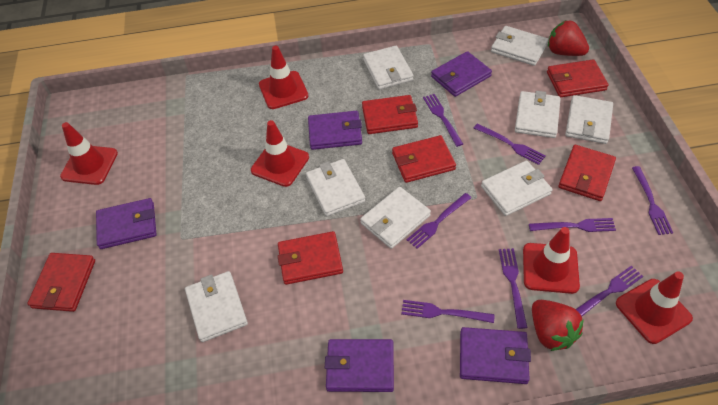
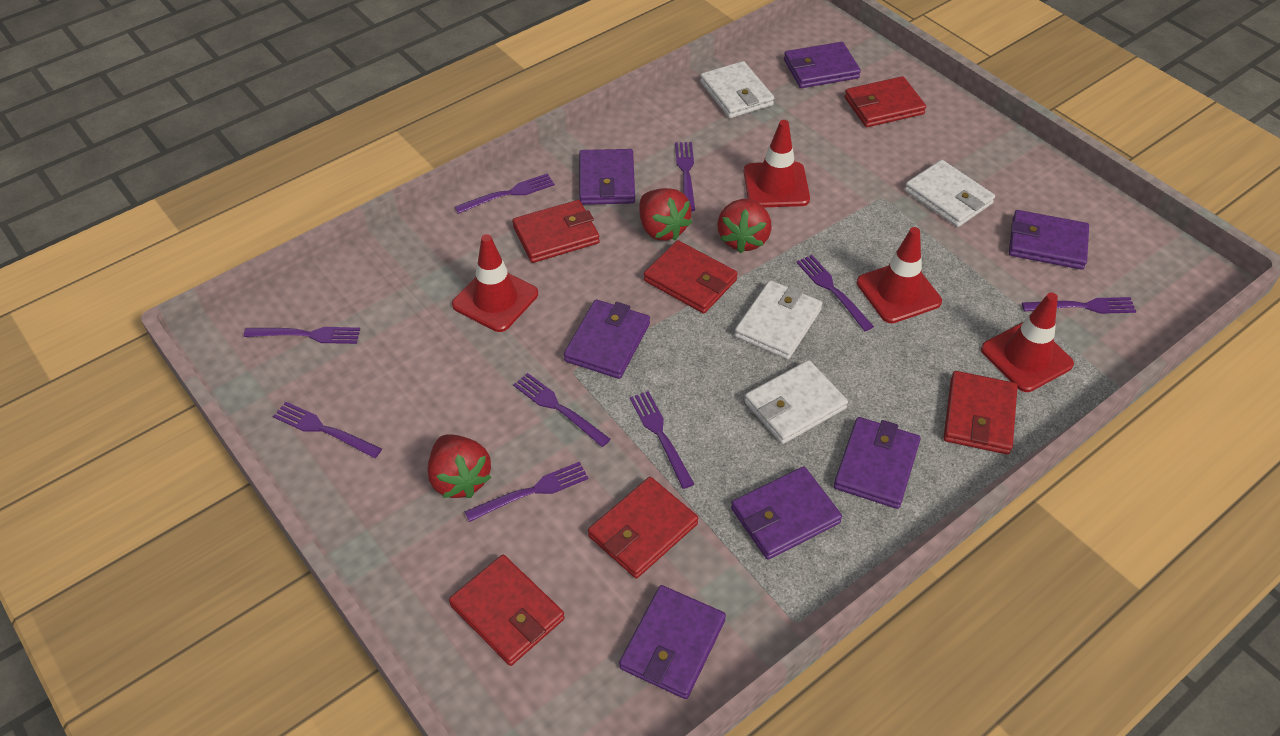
purple fork: [401,300,494,323] [407,193,471,249] [423,94,463,147] [474,124,546,165] [499,248,527,329] [529,218,616,232] [576,265,643,316] [632,166,673,235] = 8 -> [244,327,360,344] [273,402,382,458] [455,173,555,214] [464,462,588,522] [513,373,611,447] [630,391,694,489] [675,142,695,212] [796,255,874,331] [1022,297,1136,314] = 9
purple wallet: [96,198,157,249] [308,111,362,150] [325,339,394,392] [431,51,492,97] [460,327,531,384] = 5 -> [564,299,650,379] [579,149,635,205] [619,585,726,699] [731,466,842,560] [784,42,861,88] [834,417,921,509] [1009,210,1089,270] = 7
red strawberry: [532,300,584,351] [548,20,589,56] = 2 -> [428,435,492,498] [639,188,692,241] [717,199,772,253] = 3
red traffic cone: [60,122,118,185] [251,120,309,187] [259,46,308,109] [523,227,580,294] [616,272,693,344] = 5 -> [452,234,538,332] [744,120,810,207] [857,227,942,323] [981,293,1074,392] = 4
white wallet: [185,271,248,342] [306,159,365,216] [360,187,431,249] [363,46,414,90] [481,160,552,216] [491,26,549,66] [515,91,561,138] [565,95,613,144] = 8 -> [700,61,774,118] [735,280,822,360] [744,360,848,444] [905,160,995,227] = 4

